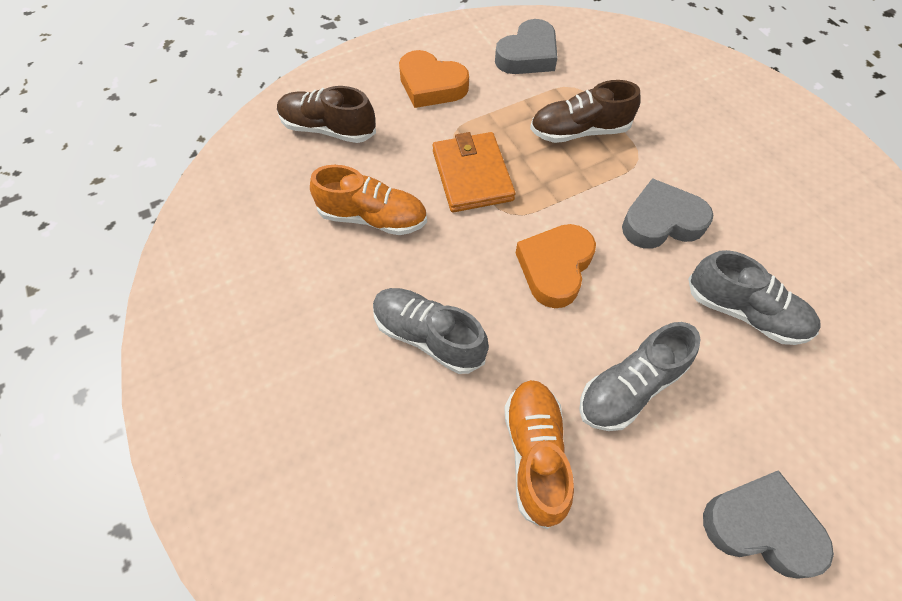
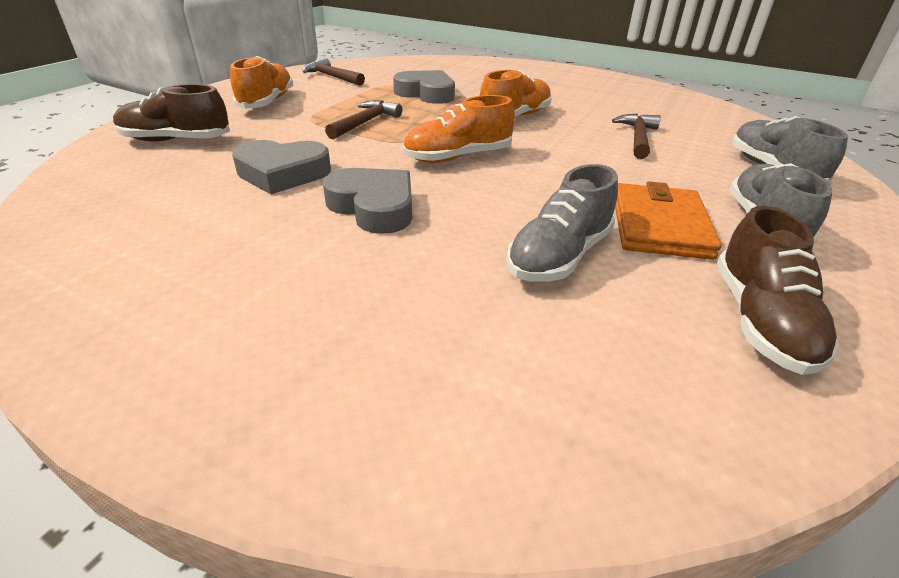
brown hammer: none = 0 -> [303,58,365,86] [325,100,402,140] [612,113,661,159] = 3
orange heart: [399,50,469,108] [516,224,596,308] = 2 -> none = 0
orange shoe: [310,165,427,235] [504,380,574,529] = 2 -> [230,56,293,109] [403,95,515,163] [480,70,552,117] = 3

